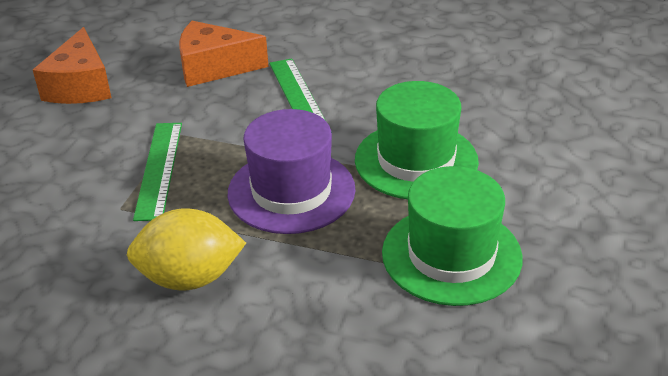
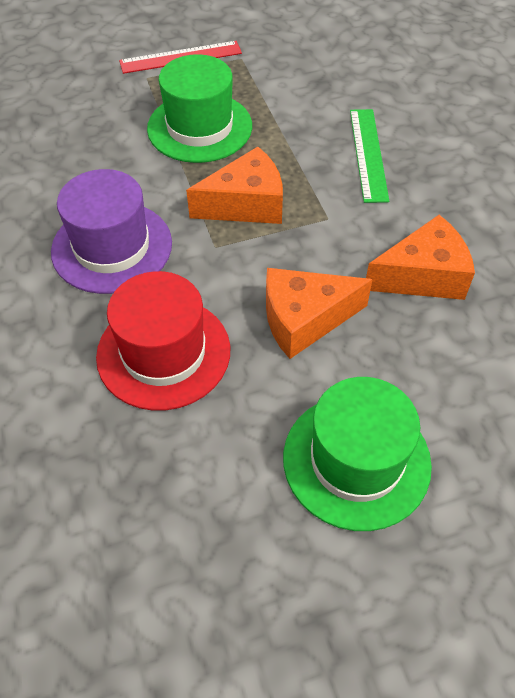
green ruler: [133,123,182,221] [269,58,332,132] = 2 -> [350,109,389,203] = 1
orange cheese: [33,27,111,104] [179,21,269,87] = 2 -> [186,147,283,224] [266,268,373,359] [366,215,475,300] = 3
red hat: none = 0 -> [96,271,230,411] = 1
red ruler: none = 0 -> [119,41,242,74] = 1
yellow lemon: [127,208,246,291] = 1 -> none = 0

